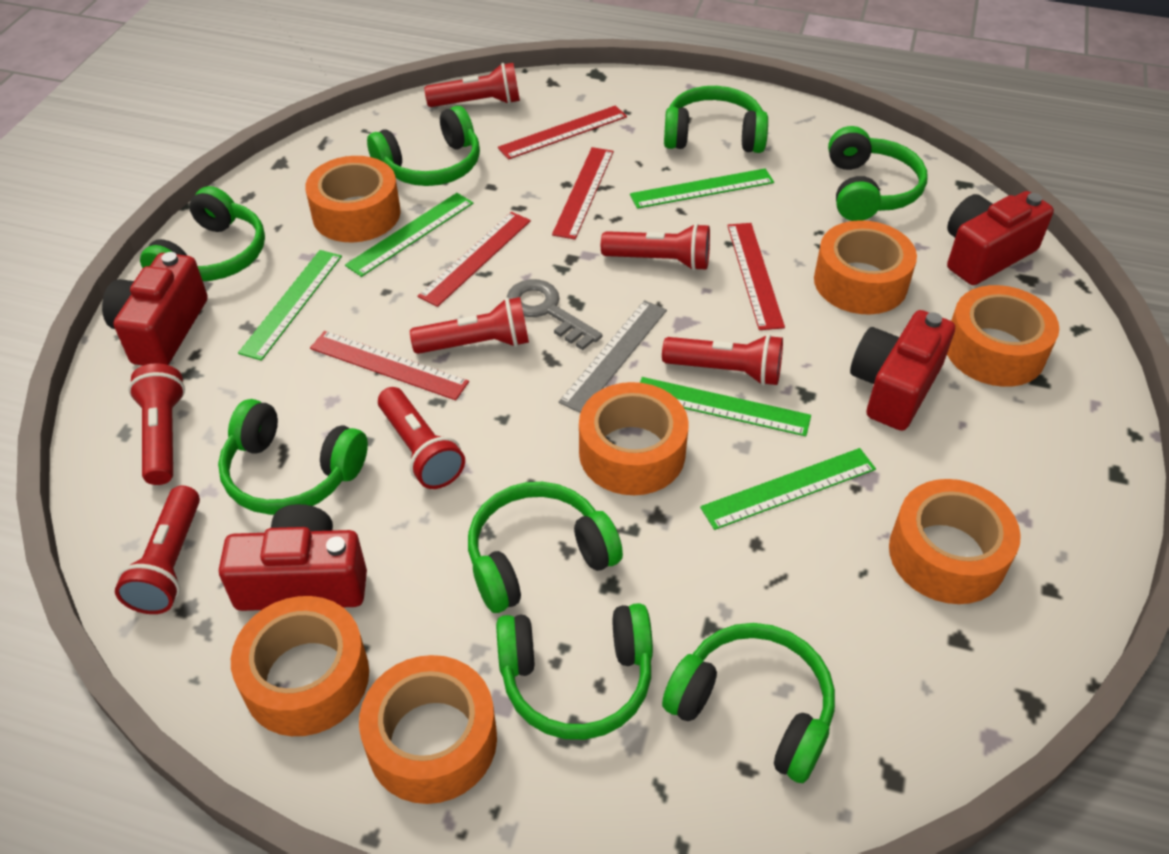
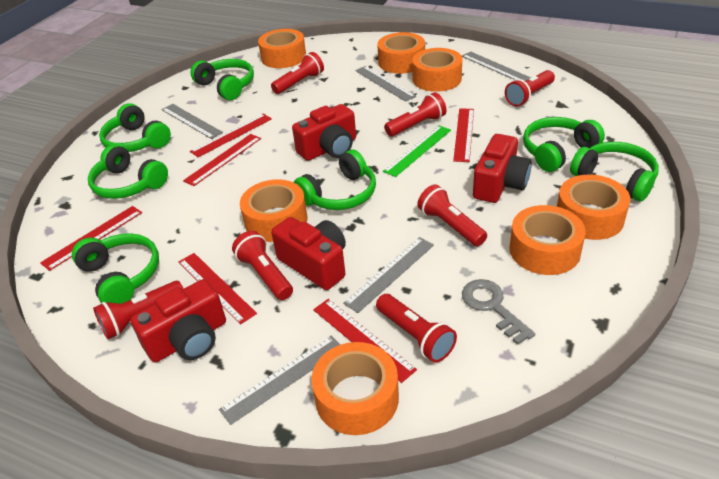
green headphones: [140,186,265,281] [218,399,368,515] [367,106,480,186] [468,482,623,613] [496,603,653,740] [662,623,835,783] [664,86,768,153] [828,126,927,221] = 8 -> [72,233,159,304] [88,145,168,199] [99,103,171,152] [190,59,254,100] [294,150,376,210] [523,117,605,172] [570,142,659,202] = 7
green ruler: [238,250,342,361] [345,193,473,277] [630,168,774,209] [640,377,811,436] [700,448,876,530] = 5 -> [383,125,451,177] = 1
grey ruler: [558,300,667,413] = 1 -> [161,104,223,139] [219,336,341,425] [343,237,434,313] [355,66,416,102] [462,51,531,81] = 5
red ruler: [310,331,469,400] [418,212,531,307] [498,105,627,160] [552,147,614,240] [727,223,785,330] = 5 -> [40,206,142,271] [179,253,257,325] [183,134,261,186] [190,114,272,157] [313,299,417,383] [453,108,474,162] = 6

